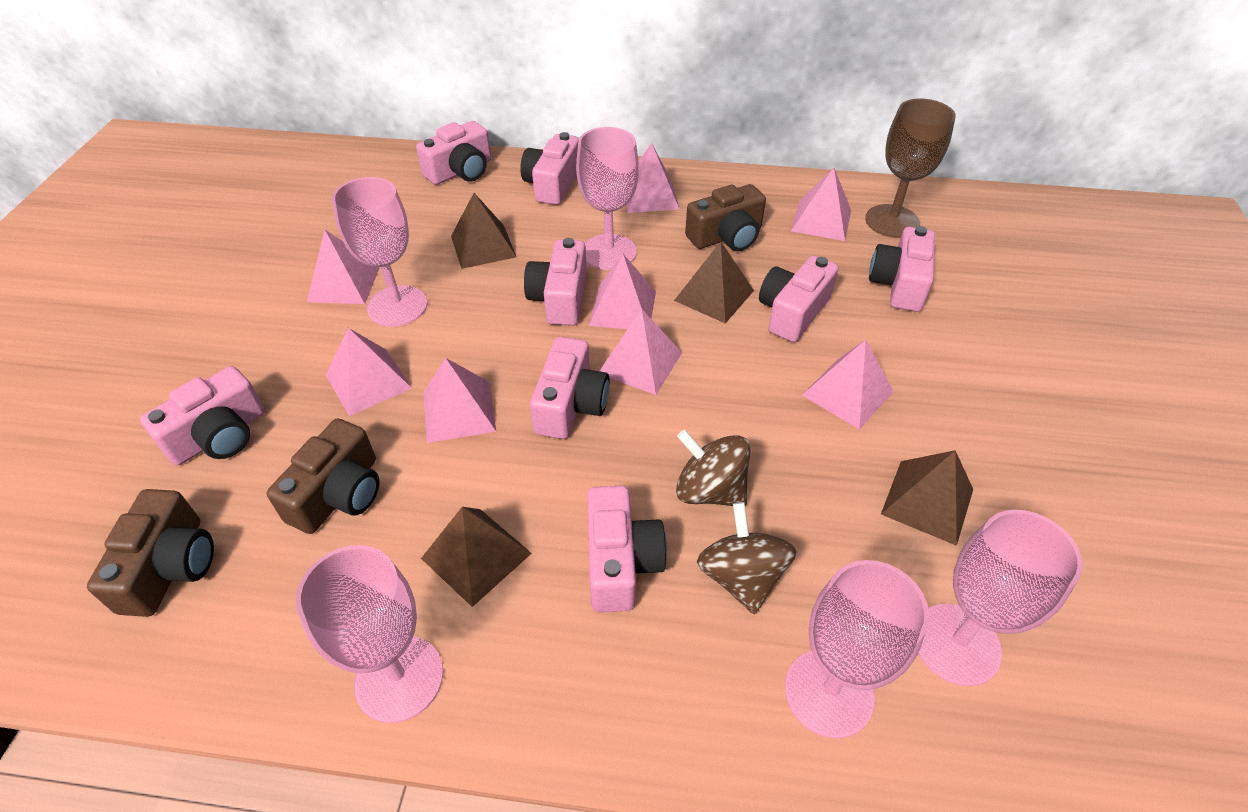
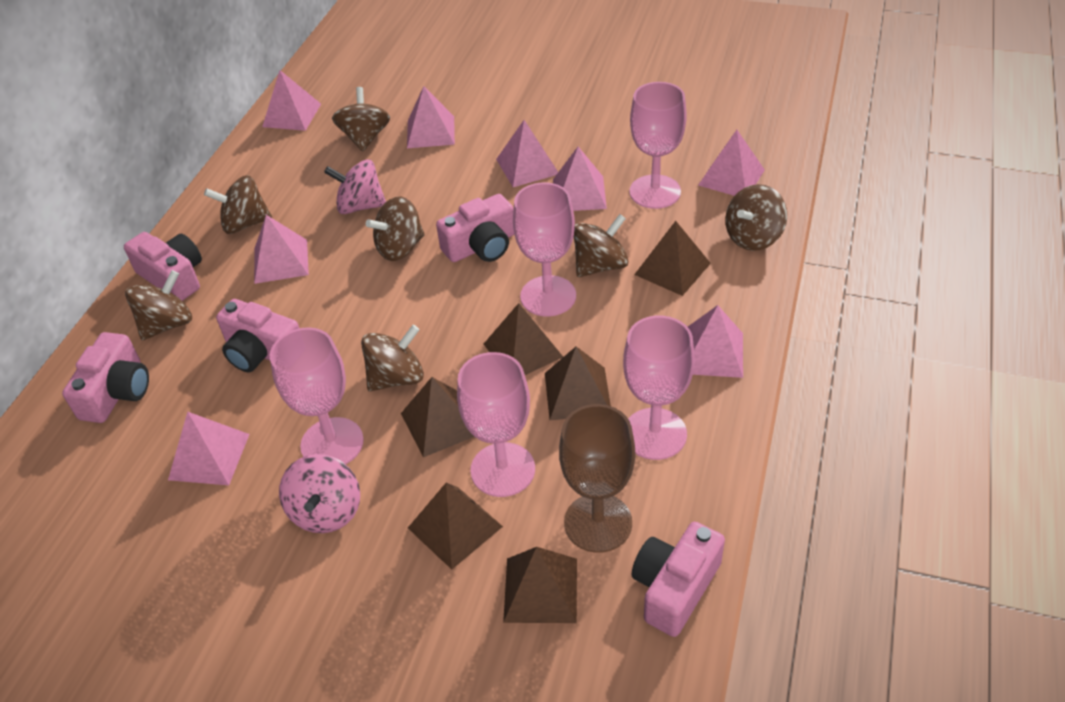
brown camera: [87,489,214,617] [267,418,379,534] [685,184,766,251] = 3 -> none = 0
brown pyramid: [421,507,532,607] [451,193,516,269] [674,241,754,324] [881,450,973,546] = 4 -> [401,377,474,457] [408,483,503,570] [484,303,563,375] [503,547,577,623] [545,346,611,420] [634,221,711,296] = 6
brown spinning top: [676,430,751,506] [697,502,796,614] = 2 -> [125,270,192,340] [204,175,272,234] [332,87,390,151] [361,325,424,391] [366,196,425,261] [574,214,629,277] [725,184,787,251] = 7
pink camera: [140,366,265,465] [416,121,491,185] [520,132,579,205] [524,238,587,326] [530,337,610,439] [587,486,667,612] [759,256,838,342] [869,226,935,312] = 8 -> [62,332,149,423] [124,232,202,301] [216,299,299,372] [436,194,514,262] [631,522,725,637] = 5
pink spinning top: none = 0 -> [279,454,360,533] [324,159,386,214] = 2

